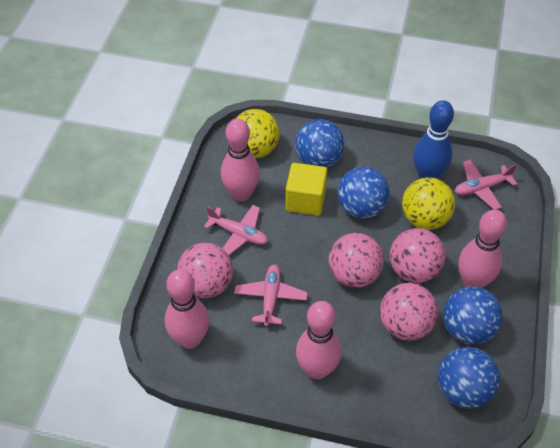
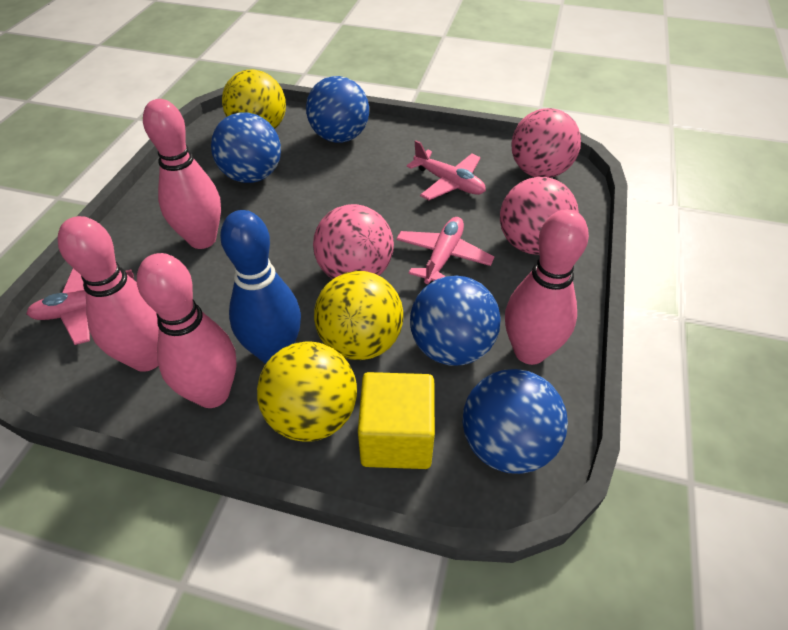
pink ball: [177,243,233,298] [328,233,384,288] [380,283,438,341] [390,228,446,283] = 4 -> [313,204,394,279] [500,177,579,255] [511,108,581,178] = 3
yellow ball: [236,109,280,158] [402,177,455,230] = 2 -> [222,69,286,129] [257,341,357,442] [314,271,403,360] = 3

